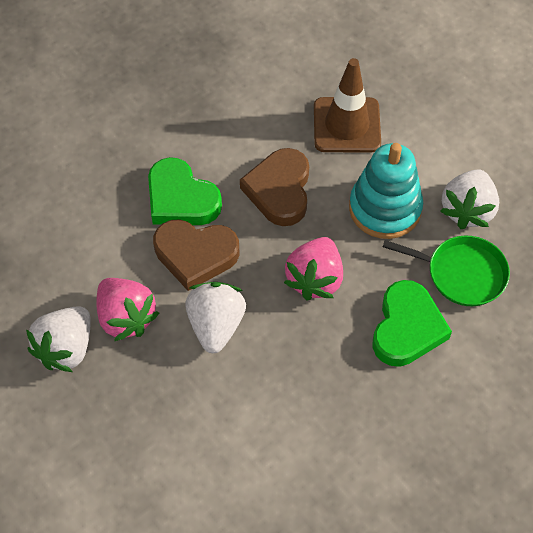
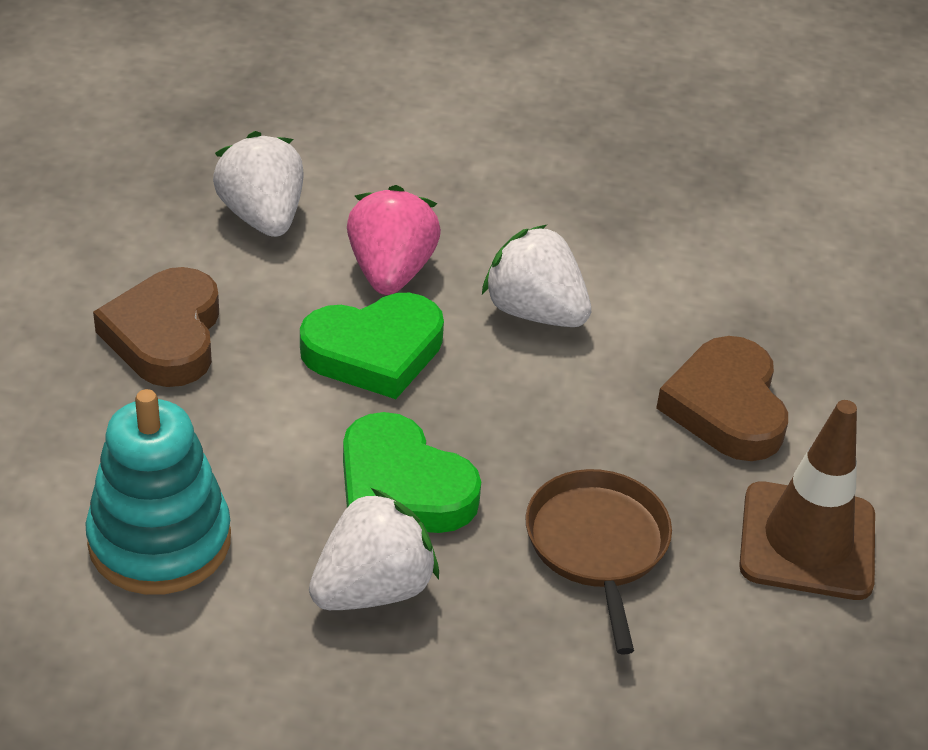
brown pan: none = 0 -> [525,469,672,654] = 1
green pan: [383,236,510,306] = 1 -> none = 0
pink strawberry: [96,278,159,341] [284,237,343,301] = 2 -> [347,185,441,295] = 1

